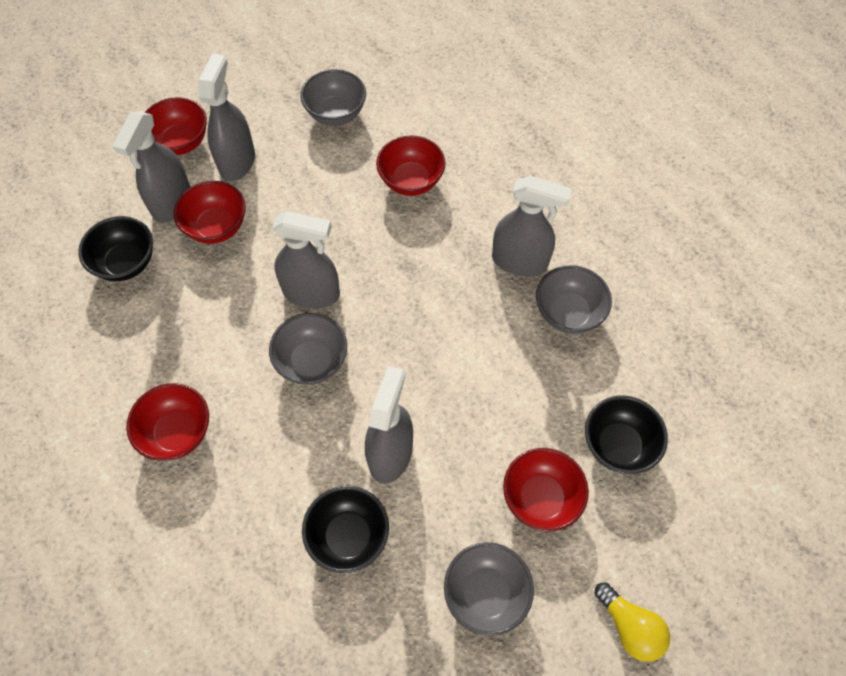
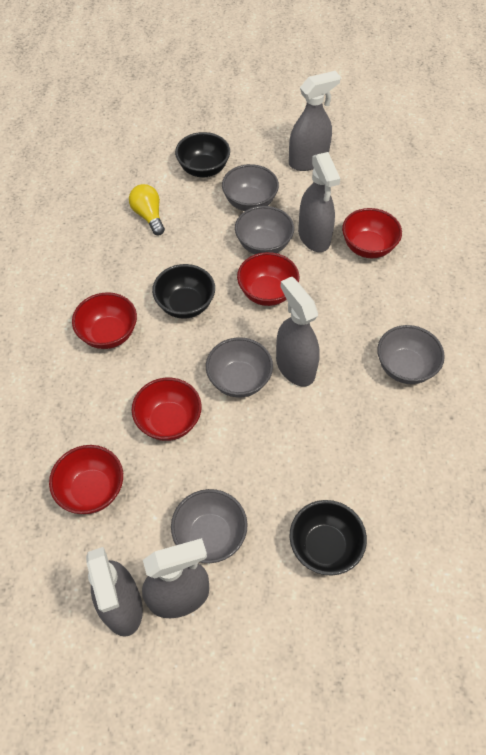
grey bowl: [269,313,347,385] [300,69,366,126] [444,542,534,636] [536,265,612,334] = 4 -> [171,489,248,563] [206,337,273,398] [222,164,279,211] [235,206,294,254] [377,325,445,384] = 5

